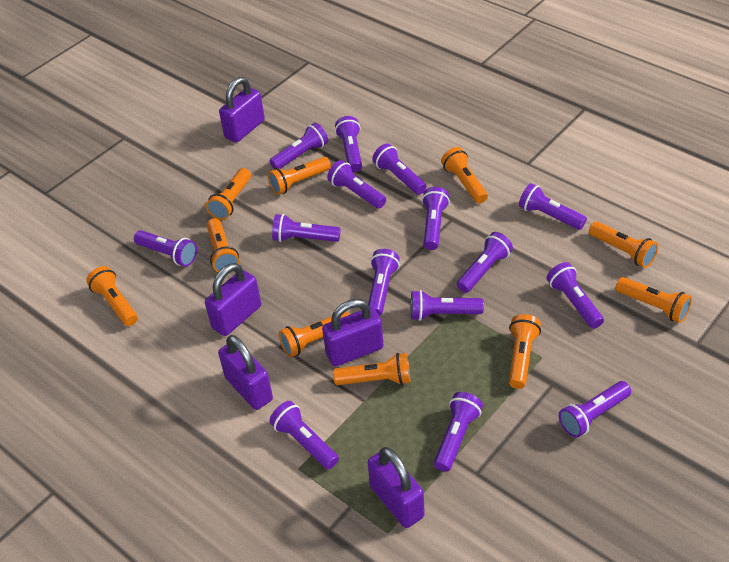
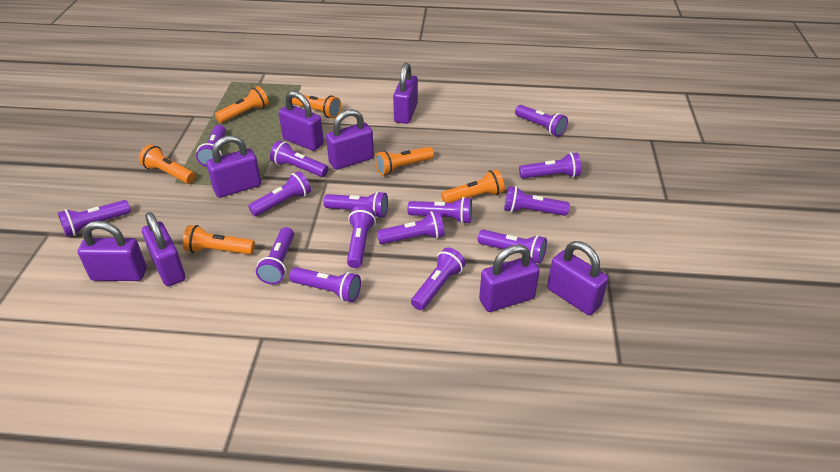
orange flashlight: [86,266,138,326] [206,168,251,220] [207,218,239,272] [268,157,331,195] [279,311,350,357] [333,353,410,385] [441,147,488,204] [509,314,541,389] [589,222,658,268] [615,277,692,323] = 10 -> [139,145,195,184] [183,225,255,254] [215,86,269,123] [292,95,341,118] [375,147,434,175] [441,169,505,203] = 6
purple padlock: [205,263,261,336] [218,335,273,410] [219,77,265,143] [322,299,383,366] [368,447,425,528] = 5 -> [78,221,147,281] [142,212,185,286] [206,135,261,198] [279,91,324,151] [326,109,374,170] [393,63,418,124] [479,244,540,312] [547,241,609,315] = 8

